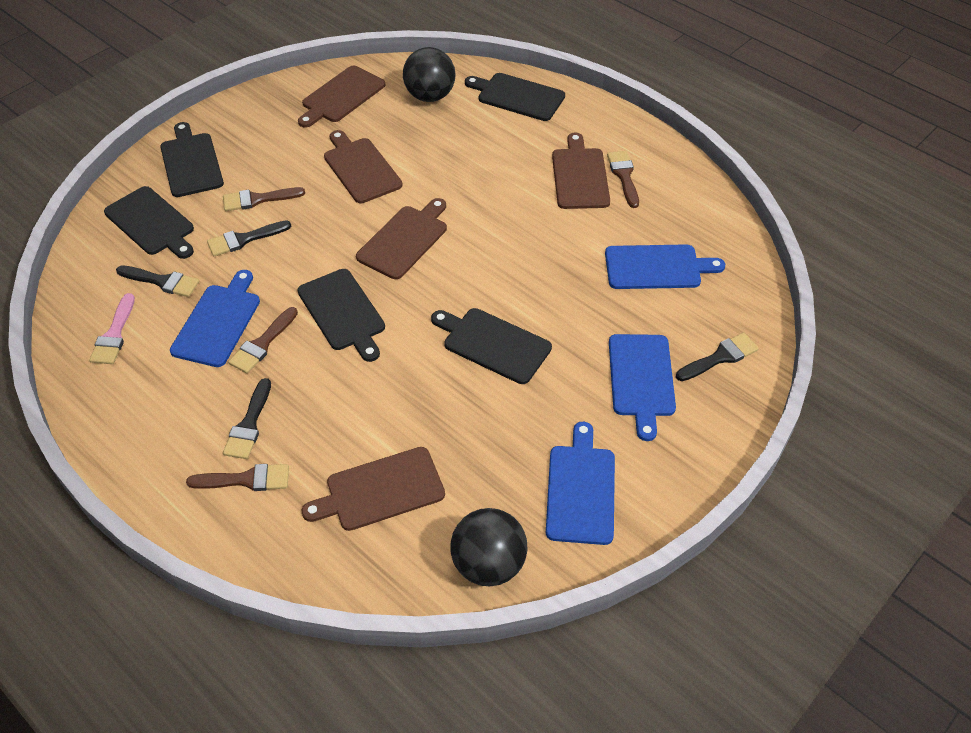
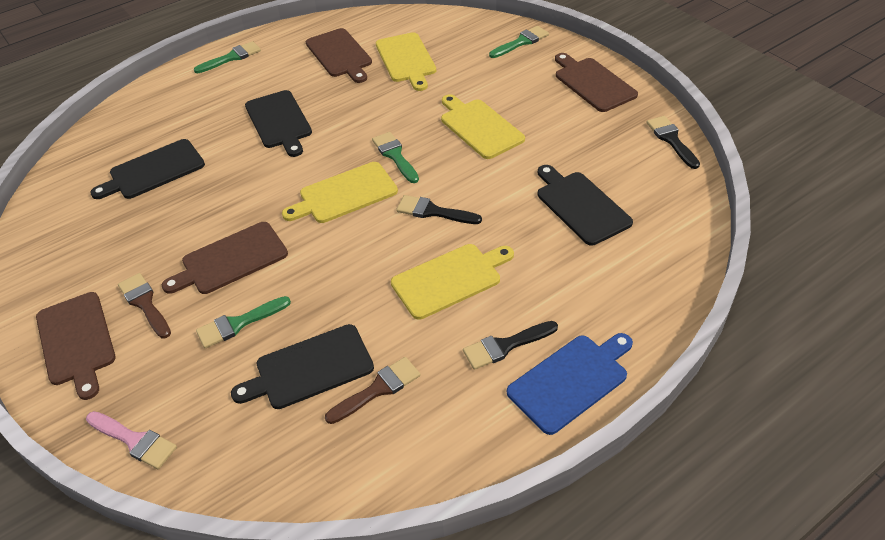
black ball: [403,47,455,102] [450,508,528,586] = 2 -> none = 0
black brush: [116,265,200,297] [207,220,291,256] [223,378,271,459] [676,332,759,381] = 4 -> [396,195,482,224] [463,321,558,370] [646,116,700,169] = 3
black cutting board: [104,186,194,259] [160,122,224,197] [297,269,385,362] [431,308,552,384] [465,73,565,121] = 5 -> [90,139,205,199] [231,324,374,409] [245,90,312,157] [538,165,633,246] = 4
blue cutting board: [170,270,260,367] [546,422,615,545] [605,244,725,289] [609,334,676,441] = 4 -> [507,333,633,435] = 1
brown brush: [186,464,289,491] [223,187,305,211] [228,307,298,373] [607,151,639,208] = 4 -> [118,273,171,338] [325,357,421,424] = 2
brown cutting board: [298,66,385,127] [302,447,445,531] [324,130,403,203] [356,198,447,279] [552,133,610,209] = 5 -> [36,292,116,400] [162,222,288,294] [306,28,372,83] [555,53,638,112] = 4
green brush: none = 0 -> [194,41,261,73] [196,296,291,348] [372,132,419,183] [489,26,549,58] = 4
yellow cutting board: none = 0 -> [282,162,398,223] [376,32,436,91] [391,244,514,320] [441,94,525,159] = 4

